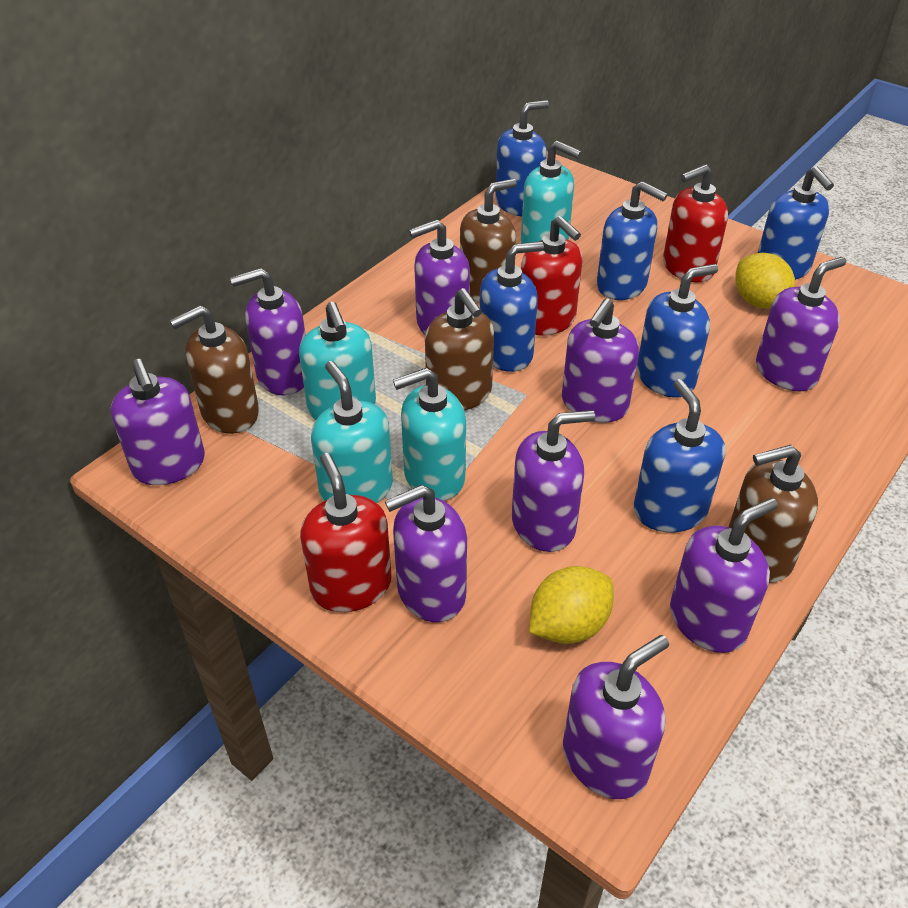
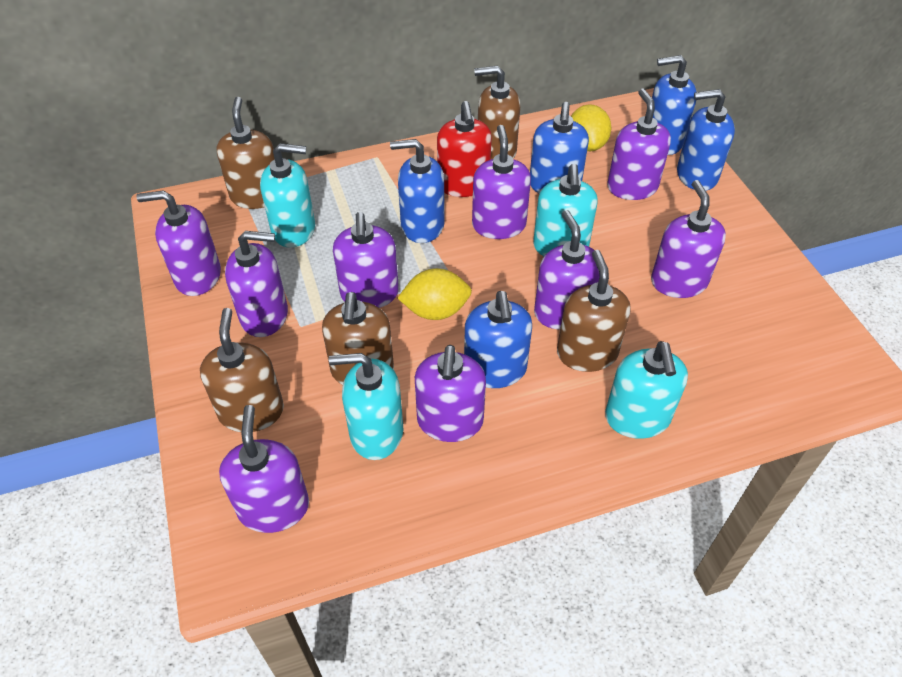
blue soap dispenser: [479,241,544,372] [495,100,549,216] [597,181,668,300] [634,379,725,532] [637,264,718,398] [758,166,834,280] = 6 -> [390,139,445,243] [464,291,532,388] [530,102,589,194] [652,55,697,155] [677,89,735,191] = 5
brown soap dispenser: [170,305,259,434] [425,288,494,411] [460,179,517,303] [729,445,818,583] = 4 -> [200,308,284,432] [216,97,275,209] [322,292,394,385] [474,66,520,159] [557,250,631,372] = 5
red soap dispenser: [300,453,392,612] [521,216,582,336] [663,164,728,282] = 3 -> [437,101,492,197] = 1

